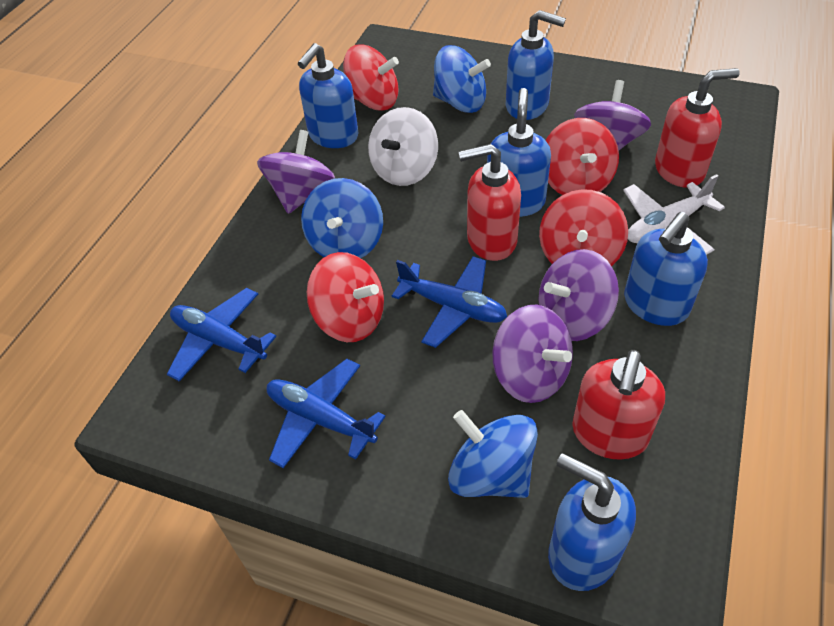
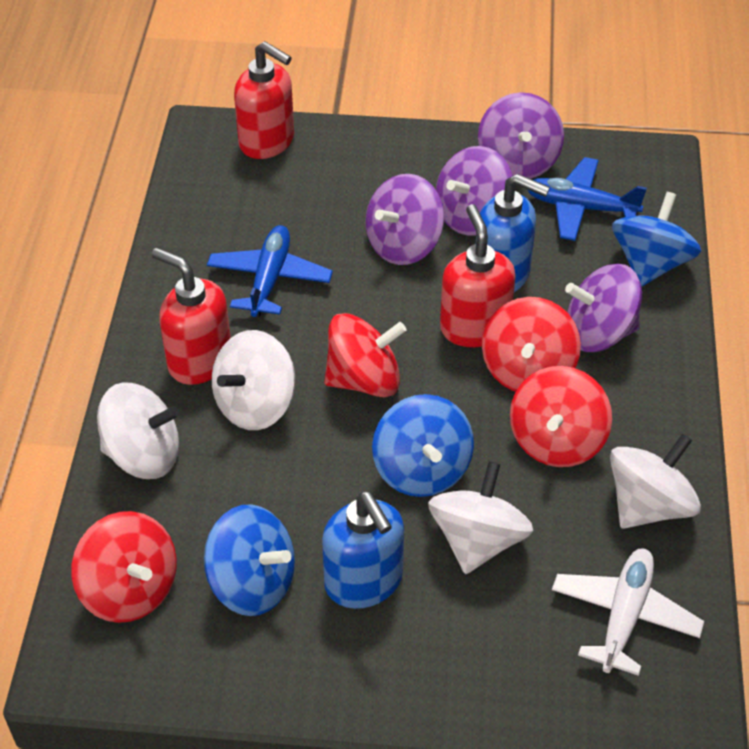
blue plane: [167,288,276,381] [266,359,386,468] [392,256,507,348] = 3 -> [207,225,333,317] [528,157,647,241] = 2
blue soap dispenser: [298,43,358,148] [487,88,551,217] [506,10,566,120] [548,453,636,591] [624,212,708,326] = 5 -> [322,491,404,609] [476,174,550,292] = 2
white spinning top: [368,107,438,186] = 1 -> [97,382,180,479] [212,330,295,430] [428,461,533,574] [610,434,701,529] = 4

